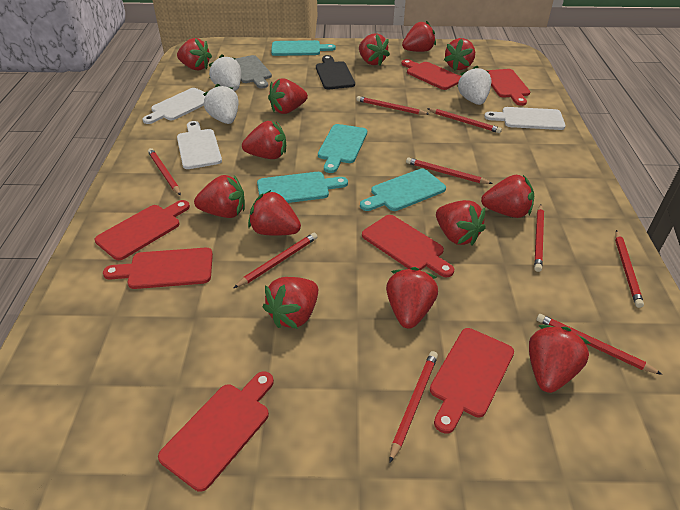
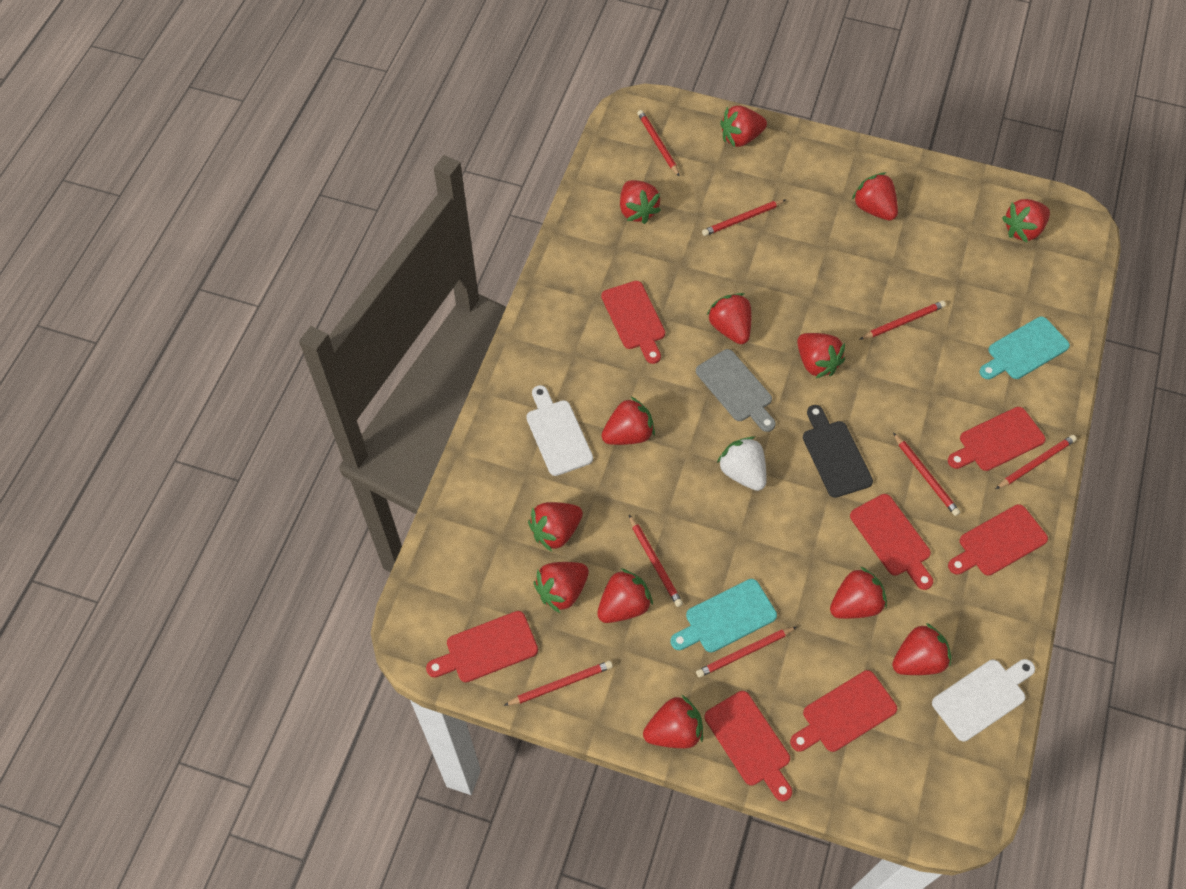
red pencil: [148,148,181,196] [234,233,318,288] [356,96,429,115] [389,351,438,463] [406,157,493,184] [427,108,502,133] [534,204,544,272] [536,314,663,375] [615,230,644,308] = 9 -> [504,661,613,706] [629,515,683,607] [637,110,680,177] [696,626,797,678] [702,200,785,236] [859,301,946,340] [893,433,960,516] [996,435,1077,489] = 8
turquoise cutting board: [257,172,348,203] [271,40,336,56] [318,124,367,173] [360,169,446,211] = 4 -> [670,579,777,653] [979,317,1070,379] = 2
white cutting board: [143,88,205,124] [177,121,222,169] [484,107,566,130] = 3 -> [526,385,593,476] [932,659,1035,742] = 2
white strawberry: [203,84,239,124] [209,55,241,91] [457,66,491,105] = 3 -> [717,436,767,491] = 1

